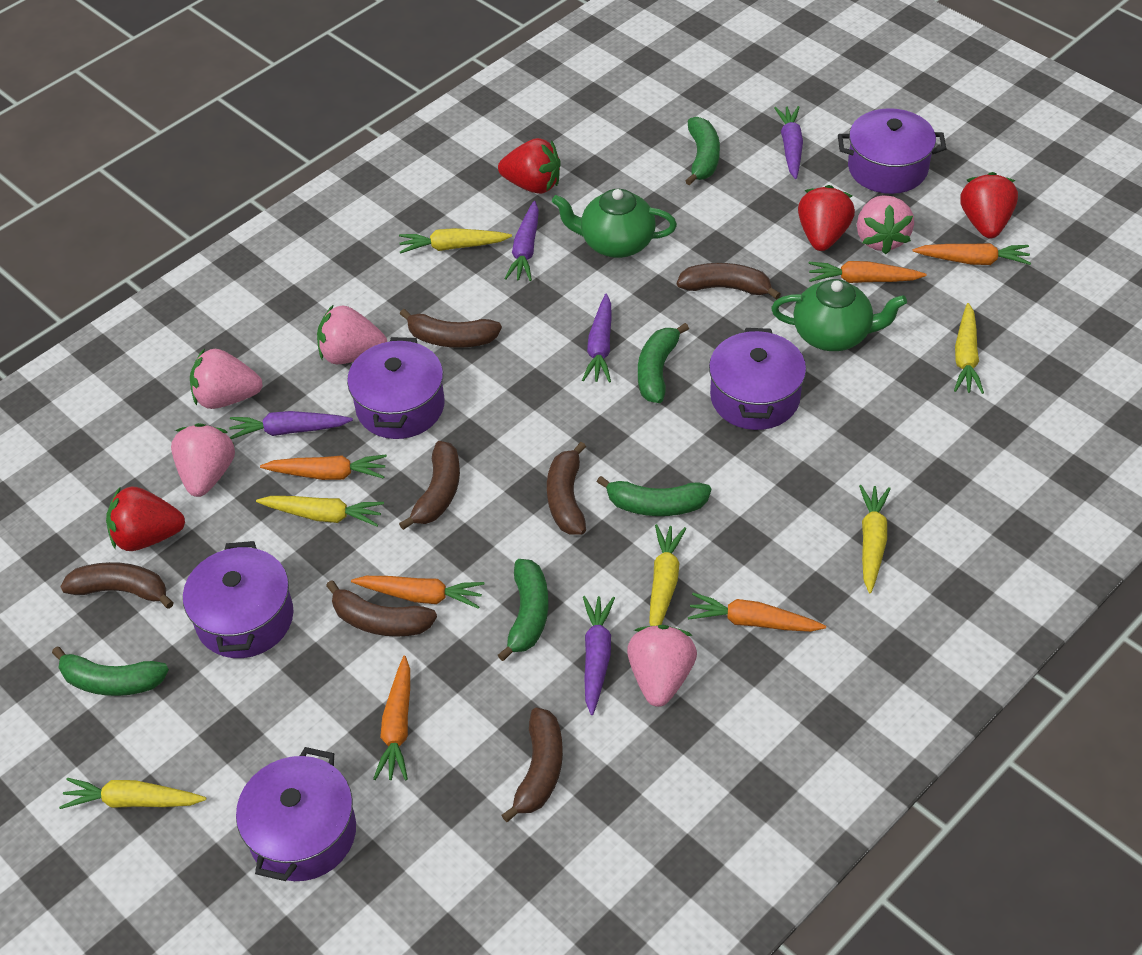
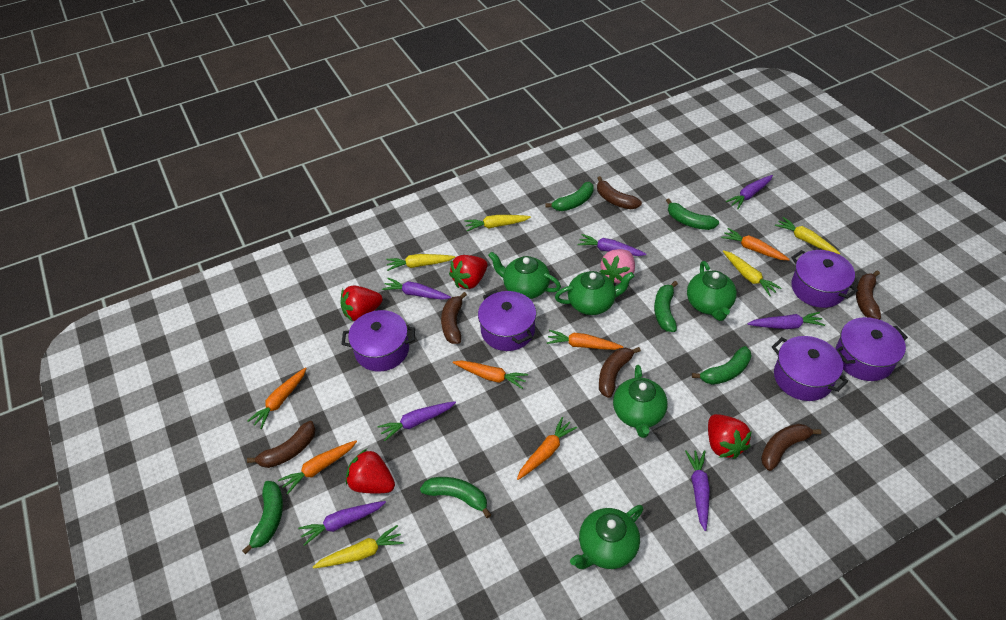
brown banana: [60,562,174,609] [326,580,437,637] [399,441,460,530] [400,309,502,348] [502,708,563,822] [547,442,586,535] [677,263,781,300] = 7 -> [247,421,315,468] [441,292,467,344] [597,176,642,209] [599,347,641,398] [761,424,821,471] [856,270,881,320] = 6
green banana: [52,647,169,696] [498,559,548,661] [597,476,711,516] [638,323,689,403] [685,117,720,185] = 5 -> [242,481,283,555] [420,477,491,518] [545,182,594,211] [654,281,678,332] [666,198,719,230] [692,346,751,385] = 6
green teapot: [552,189,677,258] [771,279,907,351] = 2 -> [488,252,561,299] [555,271,634,315] [570,505,643,569] [613,365,668,438] [687,261,737,321] = 5
pink strawberry: [171,423,235,497] [190,348,263,409] [317,304,387,364] [627,625,697,707] [857,195,914,254] = 5 -> [600,249,635,283] = 1
purple carrot: [229,411,353,439] [504,201,539,281] [582,293,611,382] [583,596,615,715] [774,106,803,179] = 5 -> [298,501,386,546] [378,401,456,441] [382,278,451,300] [577,234,646,256] [685,450,710,531] [726,175,773,209] [747,312,825,329] = 7
yellow carrot: [59,778,206,809] [256,496,384,526] [399,228,512,254] [649,524,686,626] [859,485,891,593] [954,303,984,394] = 6 -> [313,525,404,568] [386,254,455,271] [465,215,531,231] [723,250,782,296] [775,217,840,254] = 5

